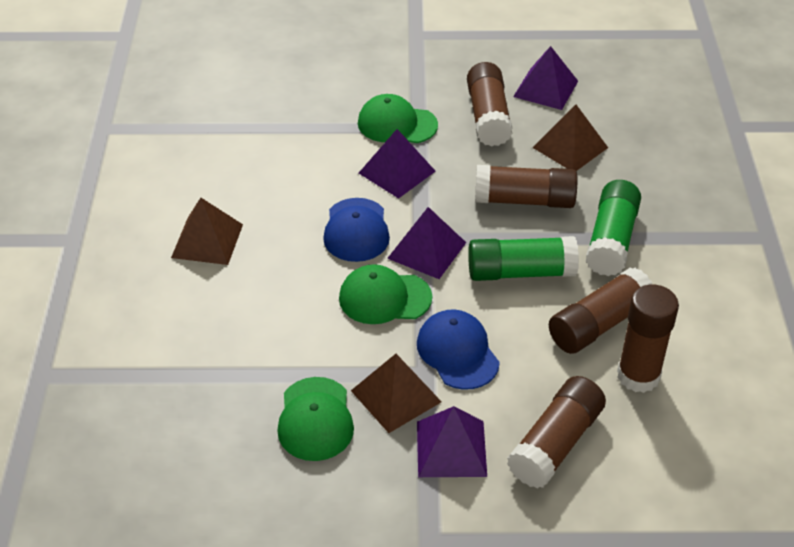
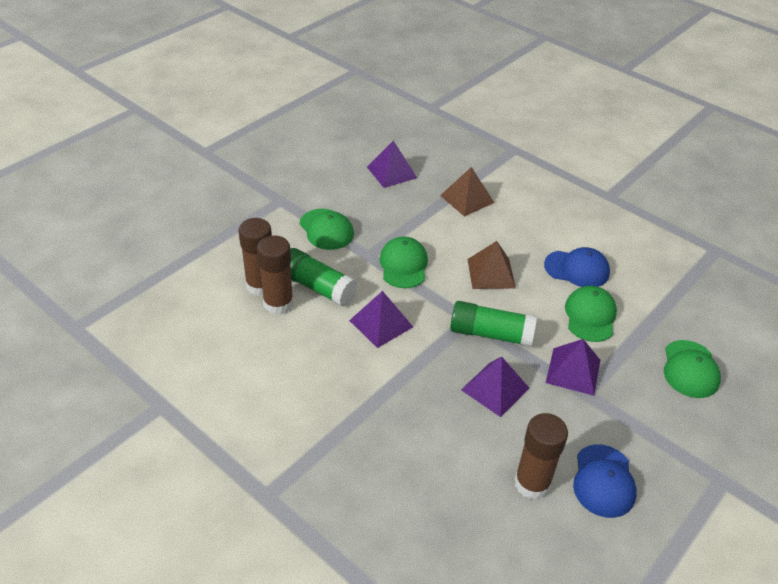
brown glue stick: [467,62,512,147] [475,165,577,208] [507,376,606,489] [549,267,652,354] [617,284,679,393] = 5 -> [238,218,272,296] [257,235,293,315] [514,413,568,500] = 3
brown pyramid: [171,198,243,265] [351,354,442,433] [532,105,608,171] = 3 -> [440,167,495,217] [467,241,516,289] = 2
green cap: [277,377,354,461] [339,264,432,324] [358,94,438,143] = 3 -> [299,209,354,250] [379,237,428,288] [565,286,617,342] [664,340,721,398] = 4

